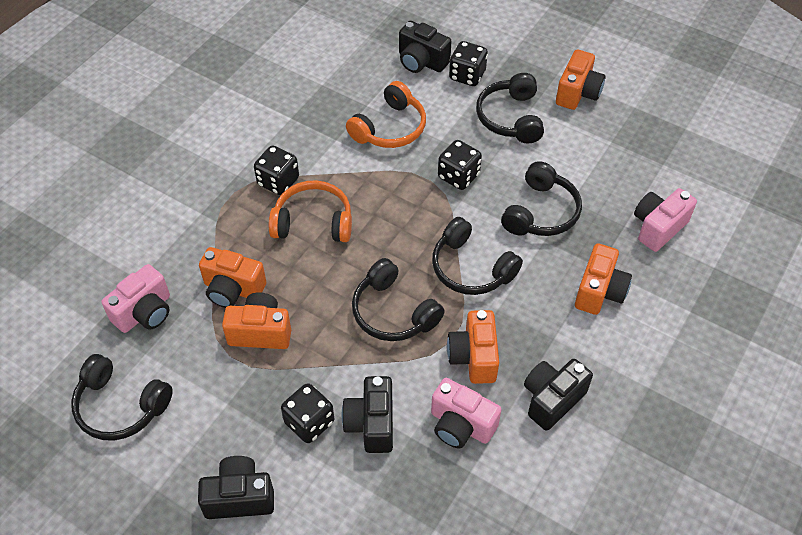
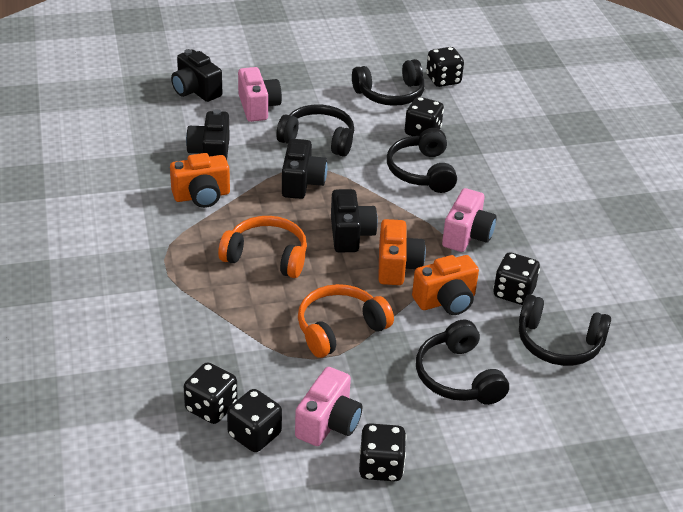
black dice: [254,146,299,195] [281,383,334,443] [438,140,482,190] [449,41,488,86] = 4 -> [184,362,238,424] [227,389,282,452] [359,423,406,481] [405,97,444,136] [426,47,464,87] [493,252,540,305] = 6
orange camera: [199,247,266,308] [222,292,291,349] [447,310,499,384] [556,49,606,110] [575,243,632,315] = 5 -> [170,153,230,208] [378,219,426,285] [412,255,479,315] = 3

